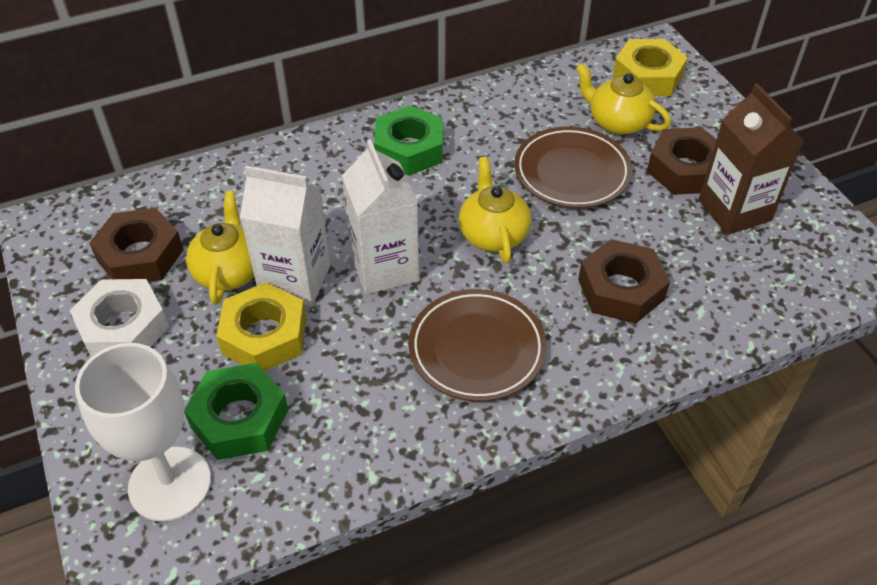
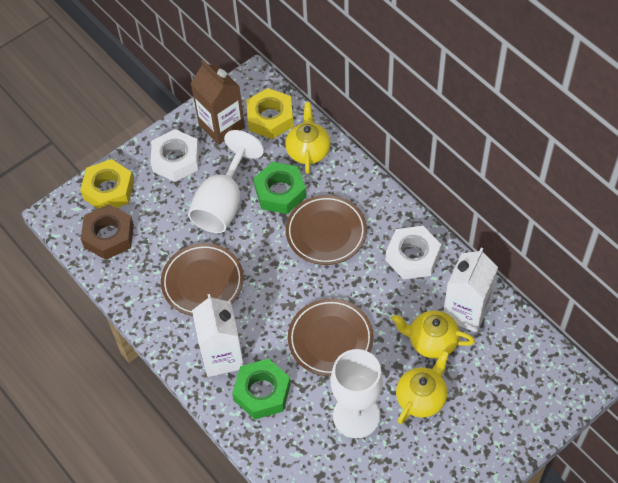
brown nut: [89,208,184,282] [578,239,670,323] [647,127,717,195] = 3 -> [81,204,134,260] = 1
brown plate: [409,289,547,402] [514,126,632,208] = 2 -> [161,243,244,316] [286,195,367,265] [288,298,374,376] = 3
white goblet: [75,343,211,522] = 1 -> [188,130,264,233] [331,349,383,438] = 2
white nut: [70,279,169,357] = 1 -> [150,129,199,182] [386,226,441,279] = 2

